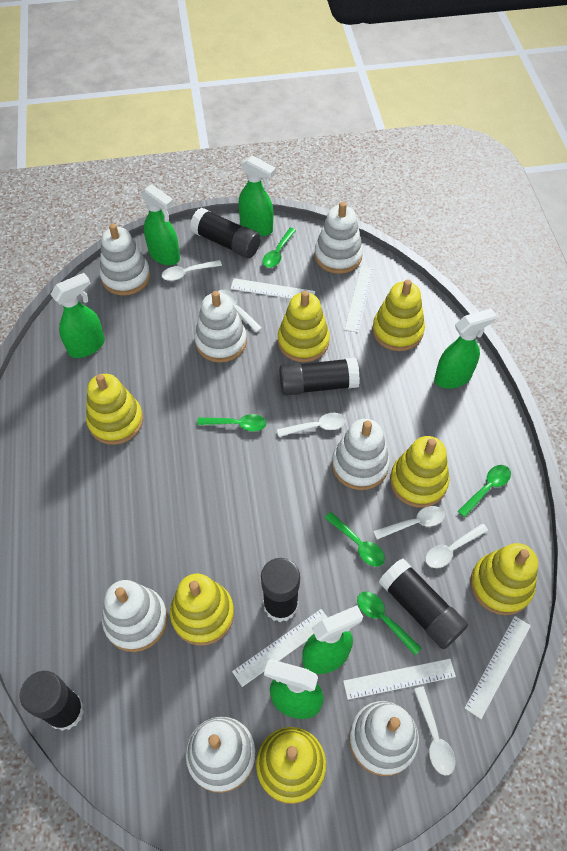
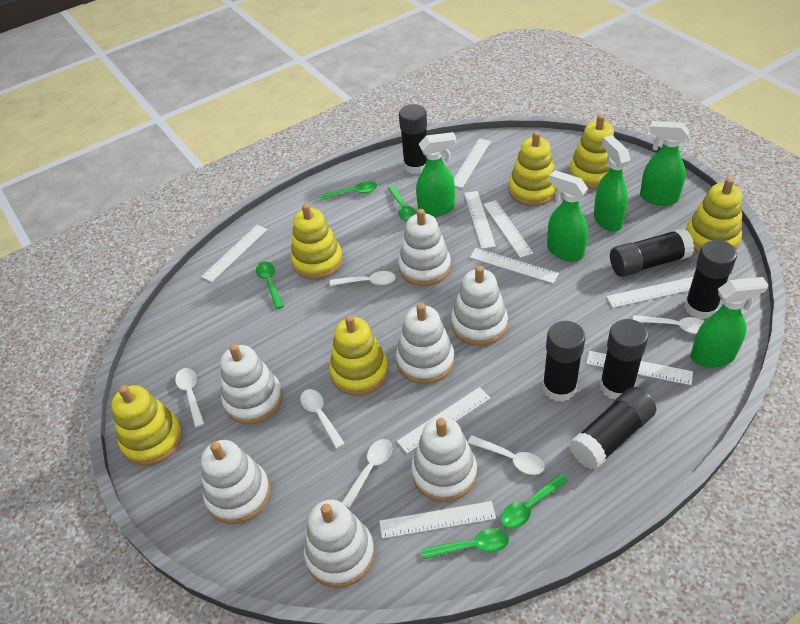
black glue stick: [20,671,84,731] [190,208,261,258] [261,558,300,622] [279,358,360,396] [379,558,468,649] = 5 -> [399,104,427,174] [543,321,586,402] [569,387,656,470] [599,319,648,399] [610,228,694,277] [685,240,737,320] = 6
green spray bottle: [50,273,105,358] [141,184,180,265] [238,155,276,236] [264,659,324,719] [302,605,363,674] [435,308,497,388] = 6 -> [416,132,456,217] [547,170,588,262] [594,135,630,232] [640,121,689,206] [690,277,768,368] = 5
white ruler: [230,278,315,299] [232,609,328,687] [343,659,456,700] [344,266,374,333] [465,616,531,719] = 5 -> [201,225,267,282] [379,501,496,539] [397,387,490,453] [454,139,491,188] [464,191,496,249] [470,248,559,284] [483,200,533,258] [586,351,693,385] [606,277,693,308] = 9
yellow stacking toy: [86,374,143,445] [170,574,234,646] [256,727,326,804] [278,291,330,362] [372,279,425,351] [390,436,449,508] [471,543,538,615] = 7 -> [111,385,183,466] [291,204,343,280] [329,315,389,396] [509,131,557,206] [569,114,614,189] [686,178,742,253] = 6

